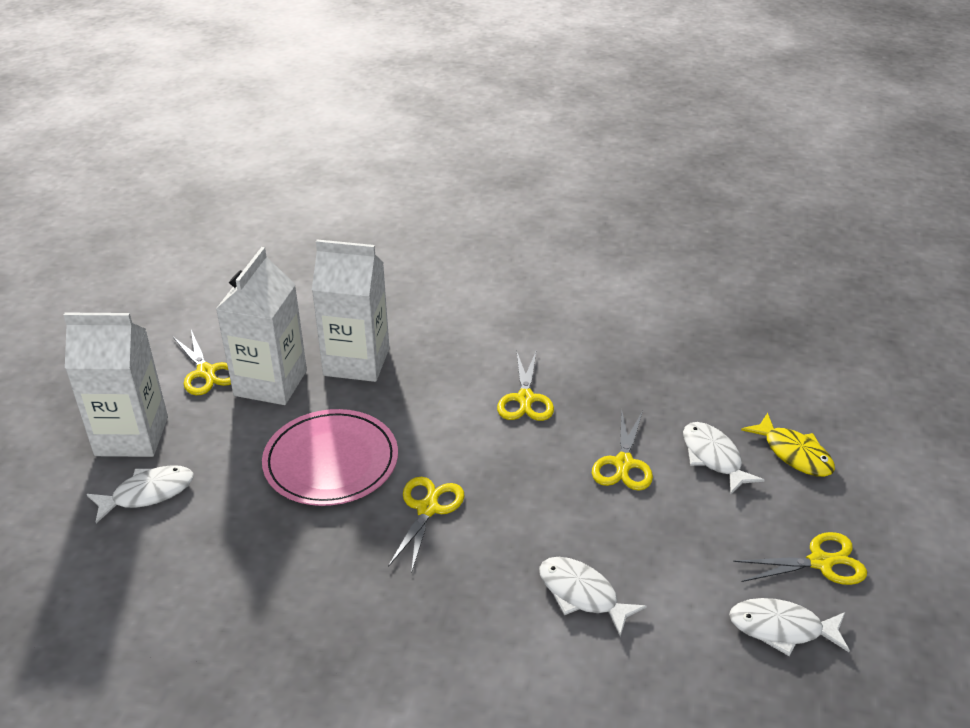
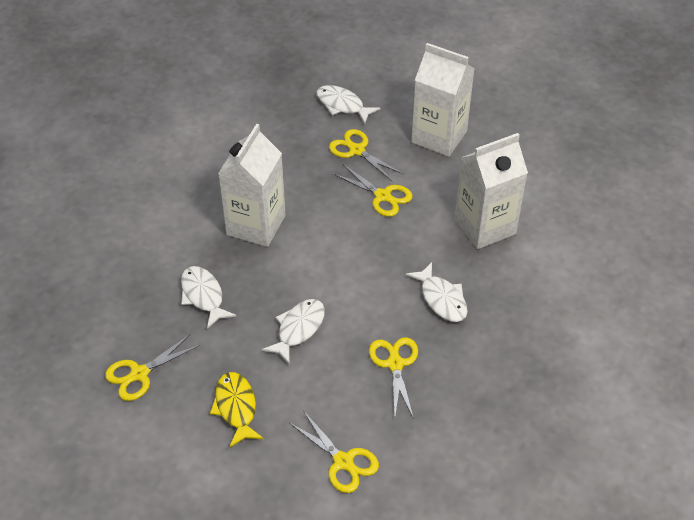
pink plate: [262,409,398,506] = 1 -> none = 0

